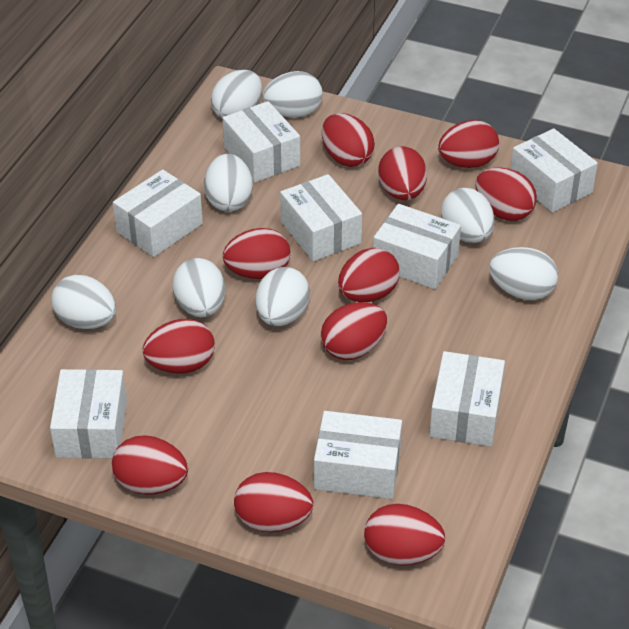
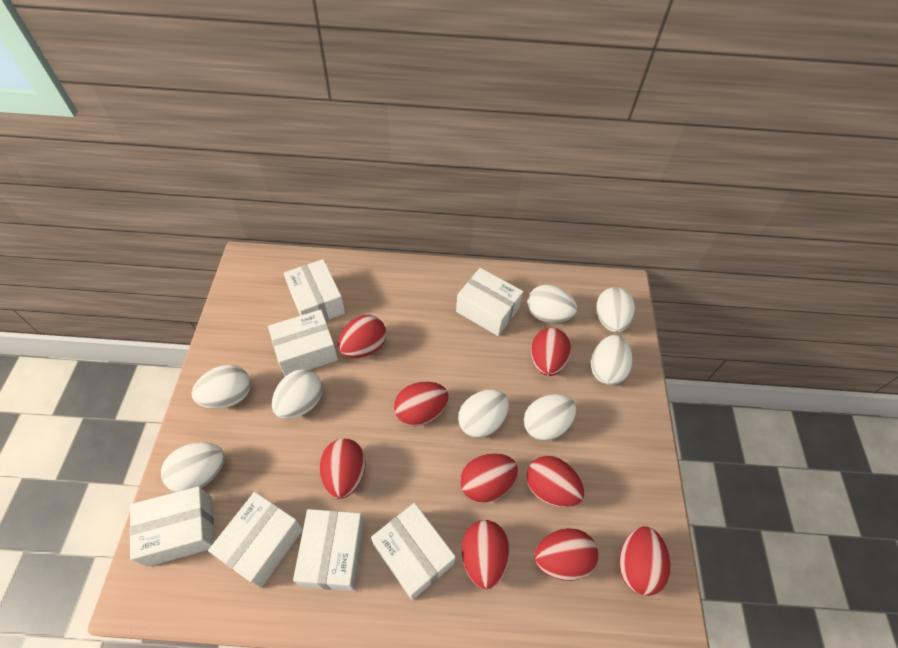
red egg: [112,435,188,495] [143,319,215,373] [223,228,291,279] [234,472,313,532] [321,302,387,360] [322,113,375,167] [338,248,400,302] [364,504,445,565] [378,146,427,200] [438,120,499,168] [476,167,537,221] = 11 -> [320,439,366,499] [338,315,386,358] [394,382,449,426] [460,453,518,503] [462,520,510,589] [526,456,584,508] [531,328,571,376] [534,528,598,581] [619,526,670,596] = 9
white box: [50,369,127,459] [113,169,203,257] [223,101,300,183] [280,174,362,262] [314,411,402,499] [373,204,461,289] [429,351,505,447] [511,128,598,213] = 8 -> [130,486,215,567] [208,492,303,588] [268,310,338,376] [284,259,345,321] [293,509,364,591] [371,503,456,600] [456,268,523,336] = 7

